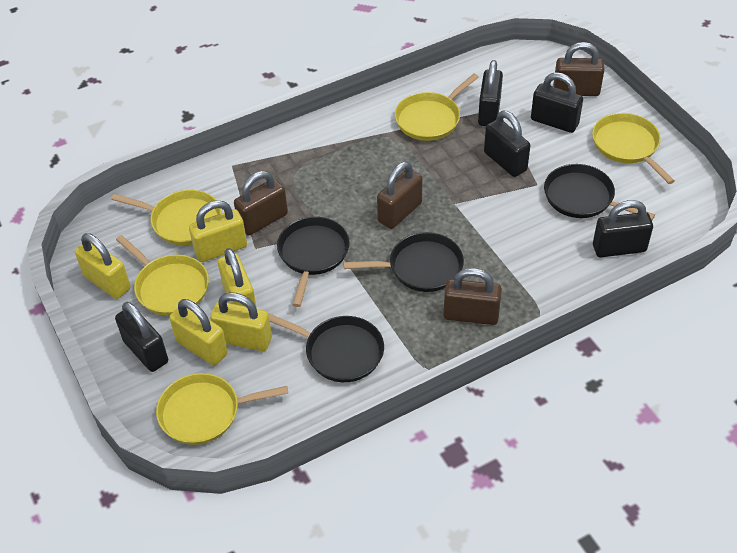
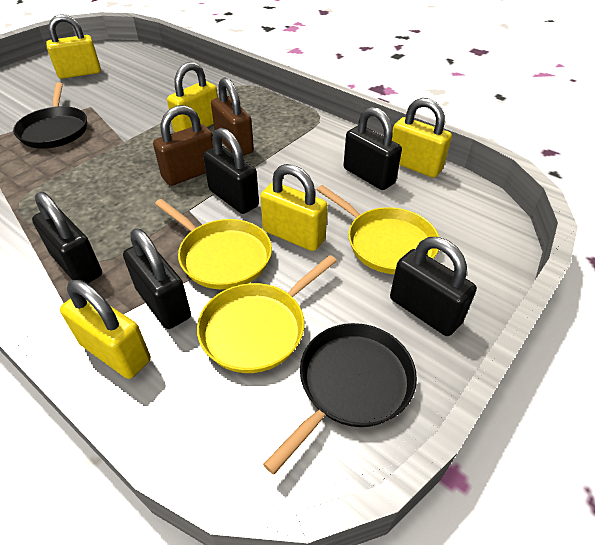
black pan: [268,313,384,382] [277,217,350,307] [343,232,464,292] [544,164,655,220] = 4 -> [13,82,87,149] [263,323,417,475] = 2
brown padlock: [234,171,288,236] [377,161,423,229] [443,268,502,325] [553,42,605,96] = 4 -> [153,105,213,186] [211,77,254,156] = 2
yellow pan: [111,190,221,245] [116,235,209,316] [156,373,288,445] [395,73,479,141] [592,113,675,184] = 5 -> [155,199,272,289] [197,255,337,373] [317,185,439,275] = 3

